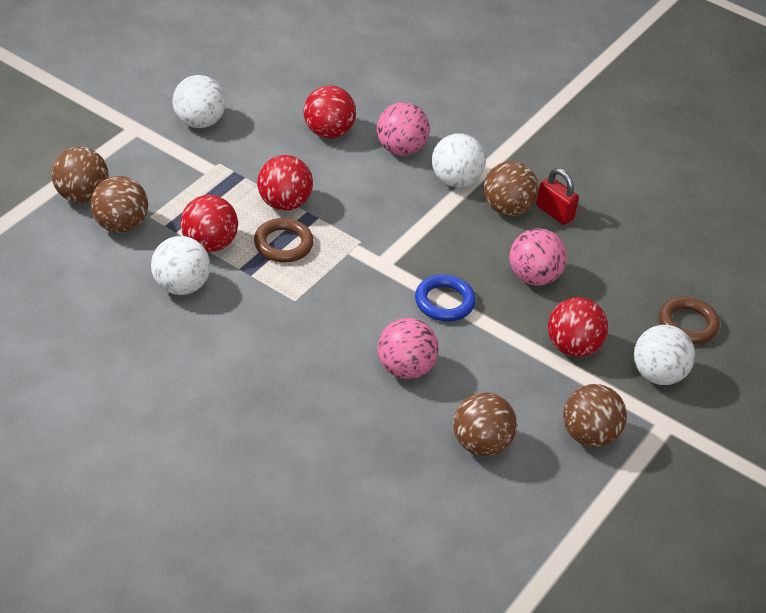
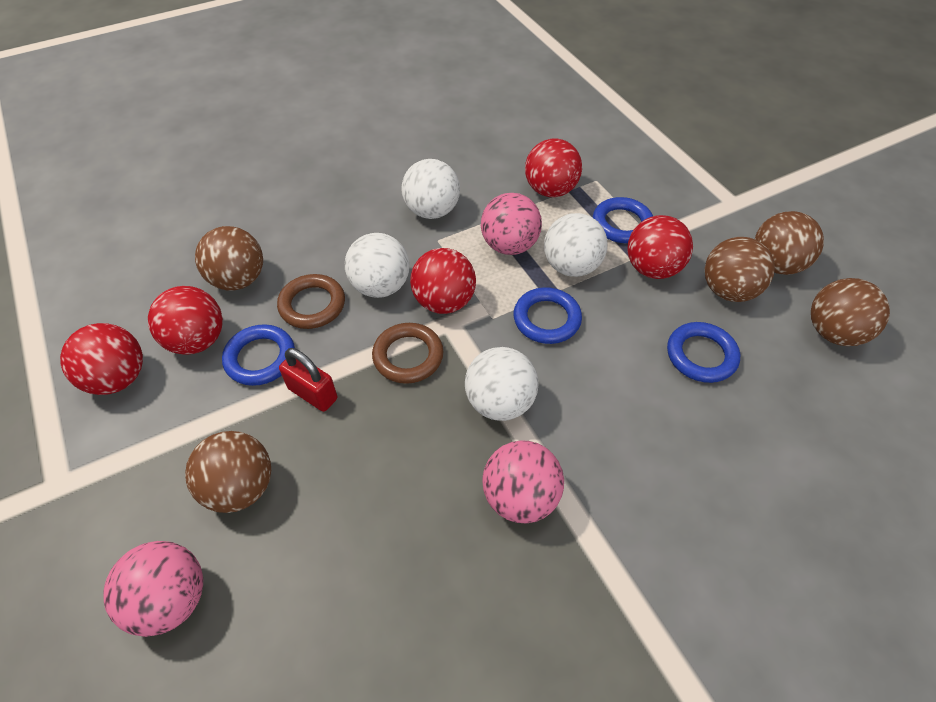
blue ring: [415,275,476,321] = 1 -> [222,324,295,386] [514,287,582,344] [593,197,653,243] [667,322,740,383] = 4
red ball: [181,195,238,252] [257,155,313,211] [303,85,356,138] [548,297,608,357] = 4 -> [60,323,143,395] [148,286,223,355] [410,248,476,314] [525,138,582,197] [627,215,693,279] = 5

